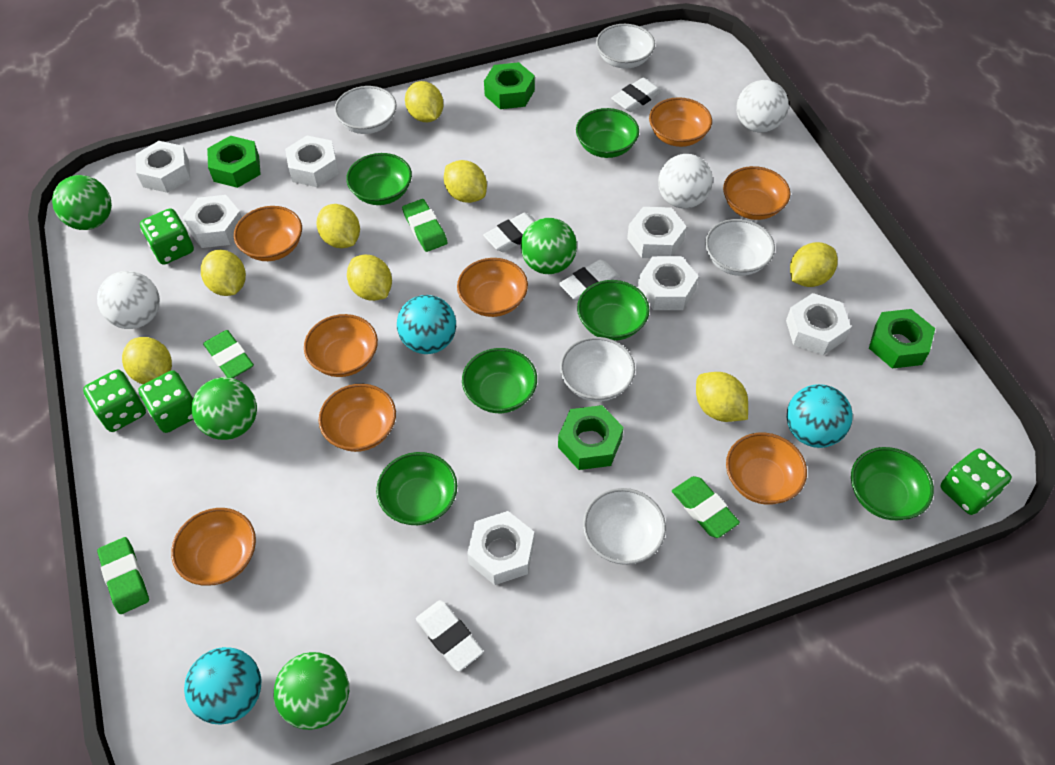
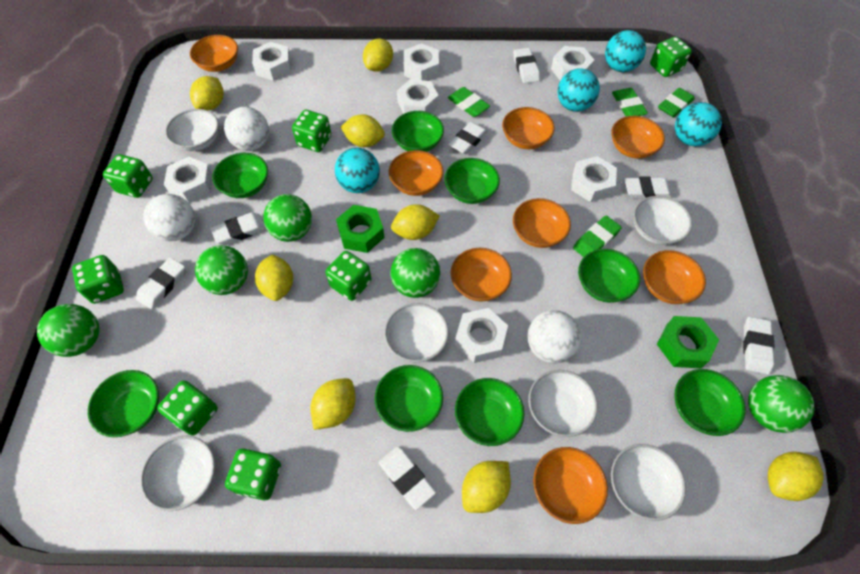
green ball: [52,175,112,230] [192,377,257,440] [274,652,349,730] [521,218,577,274] = 4 -> [37,304,100,357] [195,245,248,295] [263,194,312,242] [390,248,440,298] [748,375,814,433] = 5
green bowl: [346,153,412,205] [376,452,457,525] [462,348,537,413] [576,108,639,158] [577,280,650,341] [851,447,934,520] = 6 -> [88,370,159,437] [212,153,268,198] [375,365,443,432] [392,111,444,152] [444,158,500,204] [455,378,524,446] [578,249,640,303] [675,369,746,436] = 8
green dice: [83,370,146,432] [138,370,193,433] [140,208,194,265] [940,448,1012,515] = 4 -> [72,255,124,304] [103,154,153,198] [157,380,218,436] [225,449,281,501] [292,110,332,152] [325,251,372,301] [650,37,692,77] = 7
green nut: [207,136,261,188] [484,62,535,109] [558,405,624,470] [869,309,935,369] = 4 -> [336,205,385,253] [657,316,719,368] = 2
turquoise ball: [184,647,262,724] [397,295,456,354] [787,384,853,448] = 3 -> [335,147,380,193] [557,68,600,112] [605,30,646,72] [675,102,722,147] = 4
white bowl: [334,86,397,134] [560,337,635,402] [583,488,666,565] [596,24,655,68] [705,219,775,276] = 5 -> [140,436,215,511] [165,109,219,151] [384,303,449,362] [528,370,598,437] [611,444,686,521] [633,196,692,245] = 6
white eraser: [416,600,483,672] [483,213,536,252] [559,260,620,301] [611,77,662,112] = 4 -> [136,257,185,309] [211,212,266,245] [379,446,436,510] [448,122,488,154] [513,48,540,83] [625,177,673,198] [743,317,775,375] = 7

